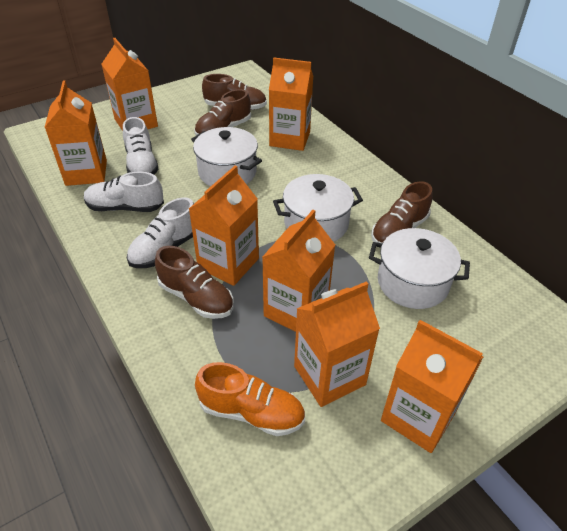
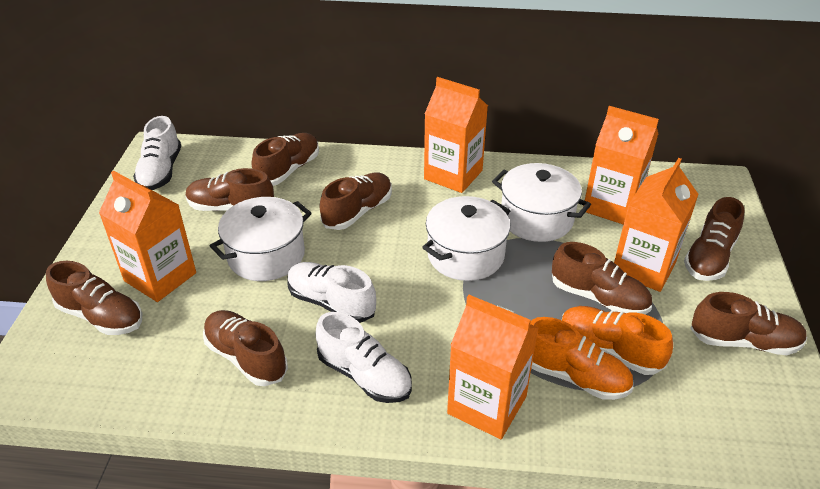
brown shoe: [155,246,234,319] [194,89,251,136] [202,74,267,110] [371,181,433,244] = 4 -> [46,261,143,335] [186,168,274,211] [203,310,288,386] [252,133,319,186] [320,173,392,230] [552,242,652,314] [684,197,745,281] [690,292,807,355] = 8
orange carton: [44,81,107,186] [102,38,158,131] [189,165,259,286] [262,210,335,332] [269,57,313,151] [294,281,380,407] [381,320,483,453] = 7 -> [99,171,196,302] [424,77,488,193] [447,295,538,439] [583,106,659,225] [614,158,699,292] = 5
orange shoe: [195,362,305,436] = 1 -> [530,317,633,400] [562,306,673,375] = 2

